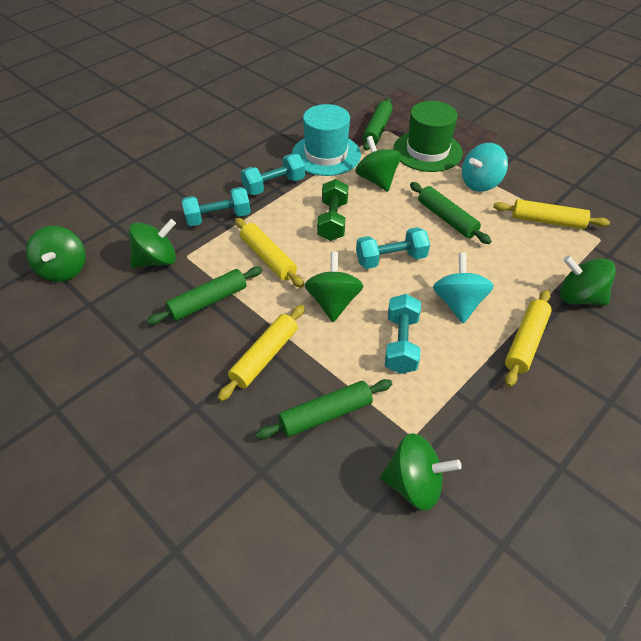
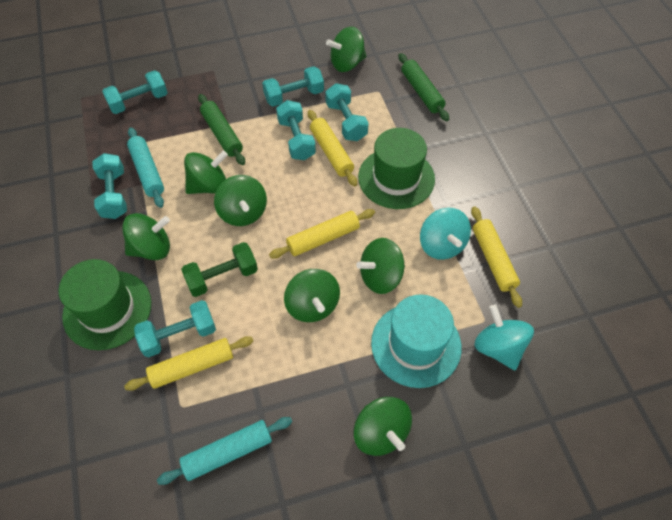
green hat: [393,101,463,172] = 1 -> [58,259,151,350] [358,128,435,209] = 2
green rolling pin: [147,266,262,325] [255,379,392,439] [363,98,393,151] [410,182,491,244] = 4 -> [198,94,245,165] [399,53,449,121] = 2
green spinning top: [26,226,85,282] [129,219,176,268] [305,252,363,322] [355,136,401,192] [380,433,462,511] [560,255,616,306] = 6 -> [122,213,170,260] [184,151,228,194] [214,175,267,226] [284,269,340,322] [326,27,367,72] [354,397,412,456] [356,238,405,294] = 7
turquoise dumbbell: [181,187,251,226] [241,154,305,195] [356,227,430,269] [385,294,421,374] = 4 -> [92,153,127,219] [102,70,168,114] [134,300,216,357] [262,66,324,107] [276,100,316,160] [325,83,369,141] = 6
turquoise rolling pin: none = 0 -> [127,127,164,208] [157,417,292,485] = 2

